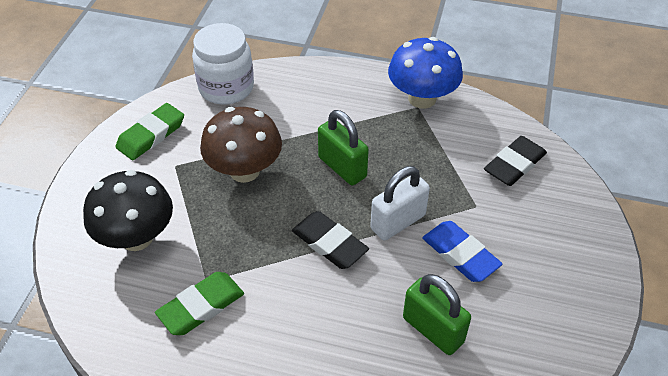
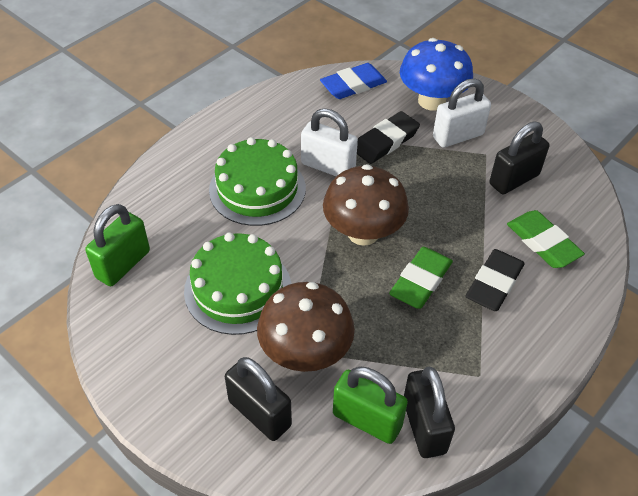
black mushroom: [83,170,173,251] = 1 -> none = 0
black padlock: none = 0 -> [225,357,292,441] [404,367,455,458] [489,121,550,194] = 3
brown mushroom: [200,107,282,183] = 1 -> [257,282,355,372] [323,164,409,246] = 2
green cake: none = 0 -> [184,232,291,335] [209,137,306,226] = 2
white jar: [192,23,254,105] = 1 -> none = 0
white padlock: [370,166,430,241] = 1 -> [301,109,358,176] [433,79,491,148] = 2

